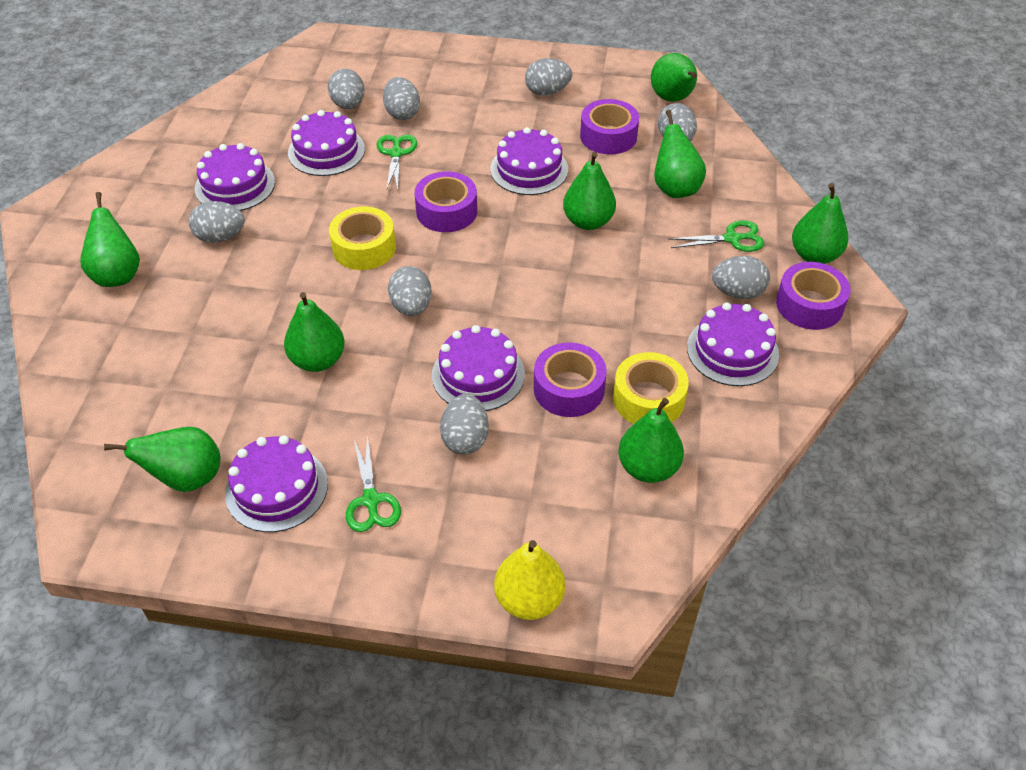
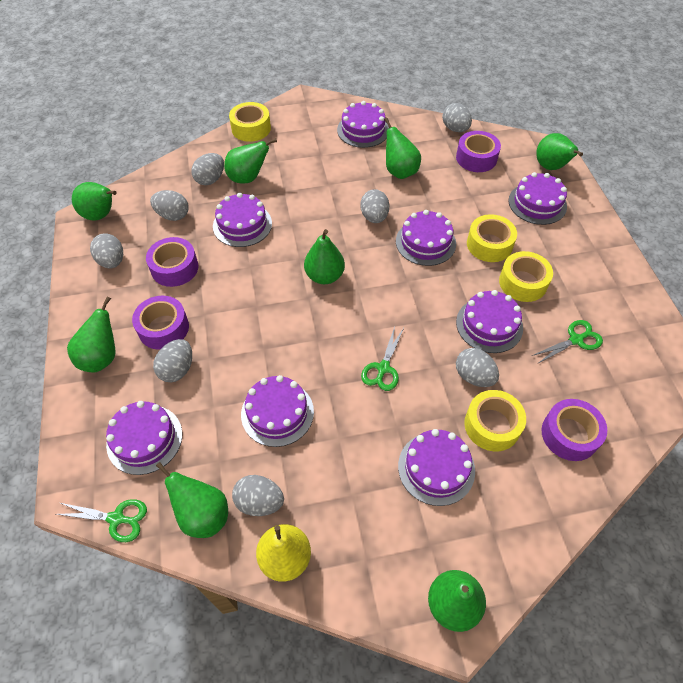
purple cake: [195,143,275,211] [225,435,328,532] [288,110,365,176] [432,325,525,411] [490,127,568,195] [687,302,779,386] = 6 -> [106,401,182,475] [213,193,272,247] [241,375,314,447] [337,101,389,148] [396,210,456,266] [398,429,475,506] [456,290,523,353] [509,172,567,225] = 8
yellow tape: [329,206,396,270] [613,352,689,424] = 2 -> [229,102,271,142] [464,390,526,451] [467,214,517,262] [499,251,553,302] = 4

